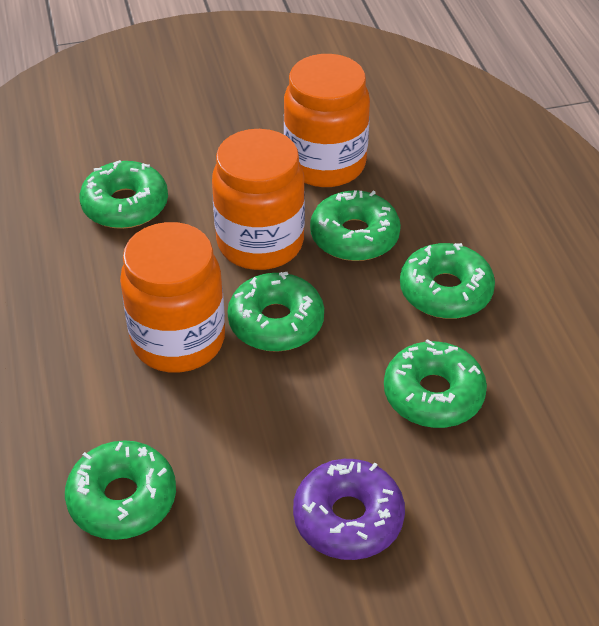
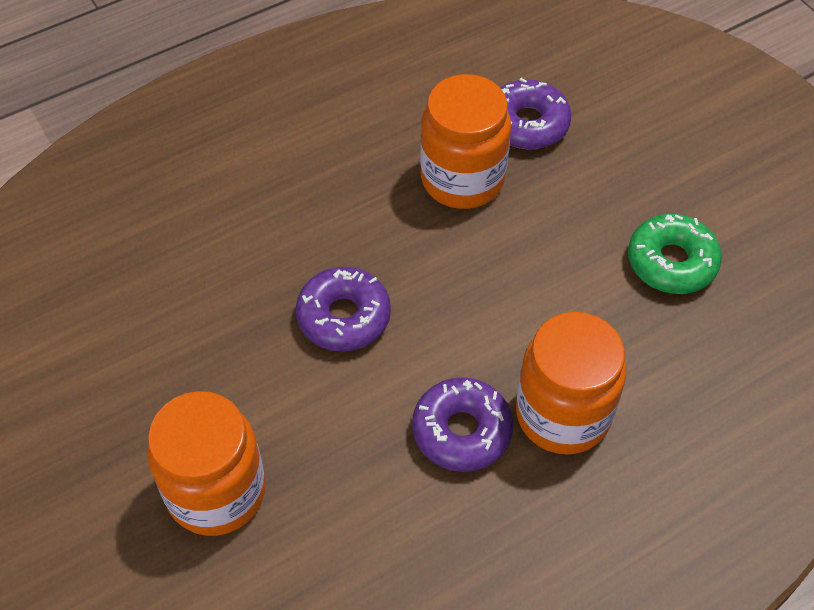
green donut: [65,440,176,540] [79,160,168,229] [227,272,324,352] [310,190,401,261] [384,339,487,428] [400,243,495,319] = 6 -> [628,214,722,294] = 1
purple donut: [293,459,405,560] = 1 -> [296,267,391,352] [412,377,514,472] [501,78,571,150] = 3

